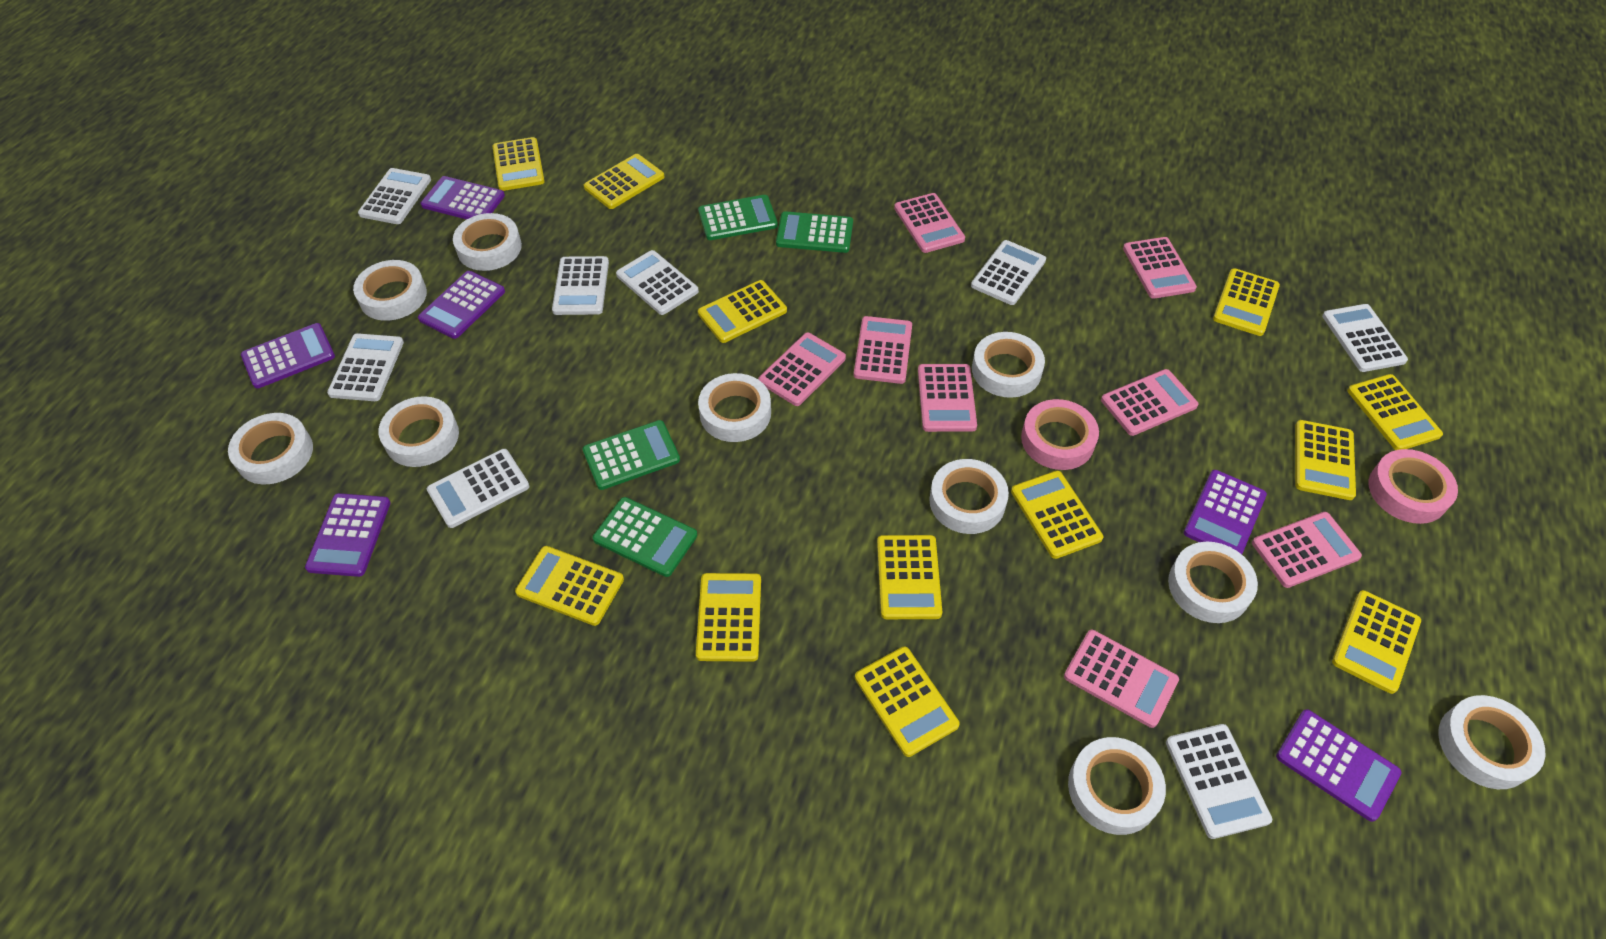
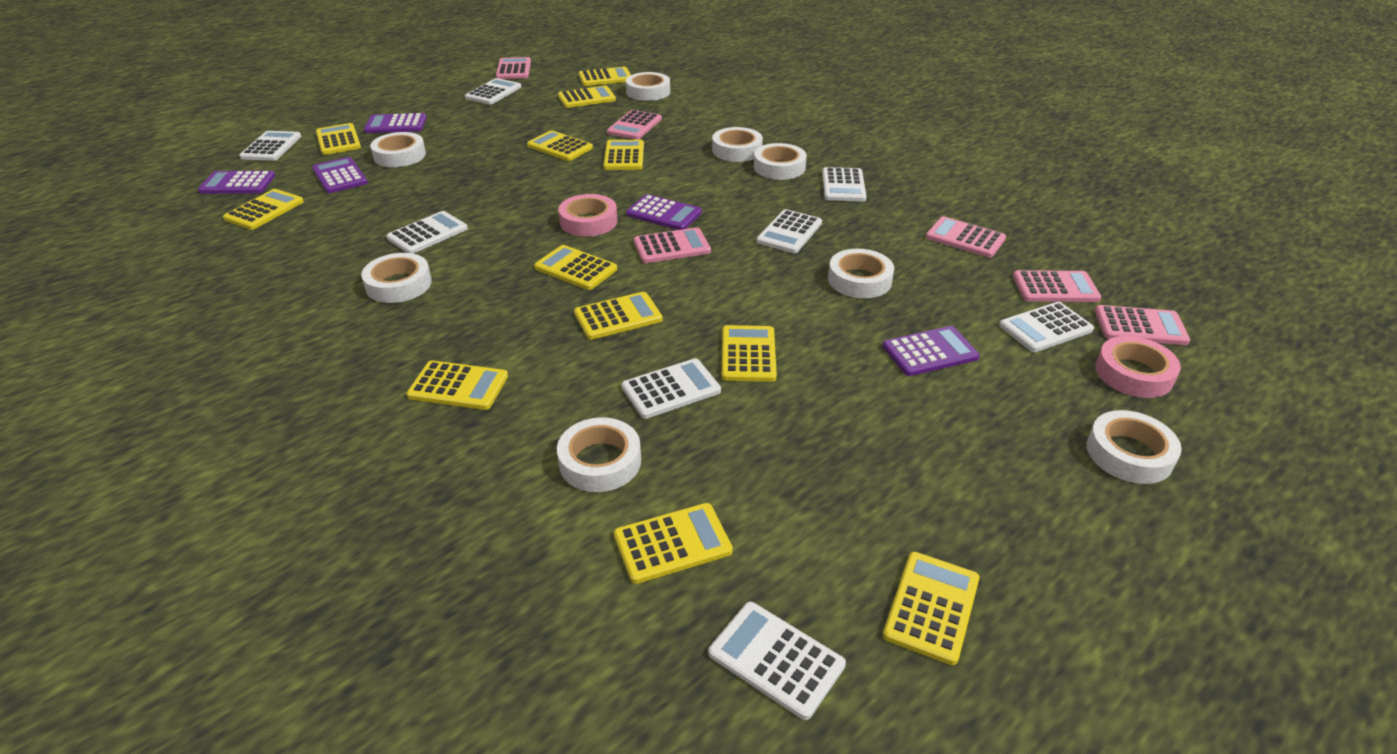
green calculator: [583,420,680,490] [593,497,697,577] [698,195,778,240] [776,211,853,253] = 4 -> none = 0
pink calculator: [758,332,846,406] [854,316,912,384] [894,193,965,253] [918,364,977,432] [1064,630,1179,728] [1101,369,1198,436] [1123,237,1197,299] [1252,512,1362,588] = 8 -> [496,57,531,79] [607,110,662,140] [634,227,711,263] [926,216,1006,258] [1013,270,1101,302] [1095,305,1190,345] = 6
purple calculator: [241,323,335,389] [305,493,391,577] [418,271,505,339] [421,176,505,219] [1184,470,1267,554] [1276,709,1402,822] = 6 -> [198,171,276,194] [312,157,368,193] [364,113,427,133] [626,194,702,230] [882,326,980,376] = 5
white tape: [228,413,313,484] [353,260,427,321] [378,396,459,467] [453,213,522,271] [698,373,771,442] [929,459,1009,534] [972,332,1045,398] [1068,737,1166,835] [1168,542,1258,623] [1438,695,1545,789] = 10 -> [361,253,432,303] [370,132,426,167] [557,417,641,492] [626,72,670,101] [712,127,763,162] [754,143,807,180] [828,249,894,298] [1087,410,1182,484] = 8

